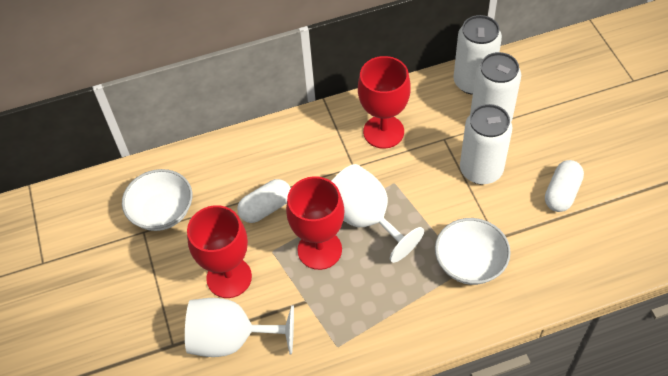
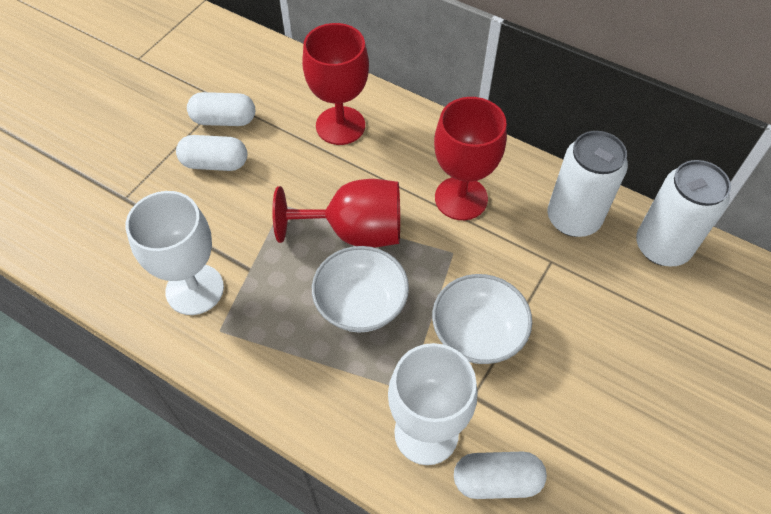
white can: [453,15,502,95] [460,104,512,184] [470,52,521,122] = 3 -> [547,131,628,237] [636,160,731,266] = 2
white capsule: [237,179,291,223] [545,160,584,212] = 2 -> [176,135,247,171] [187,92,255,126] [454,452,547,499] = 3

